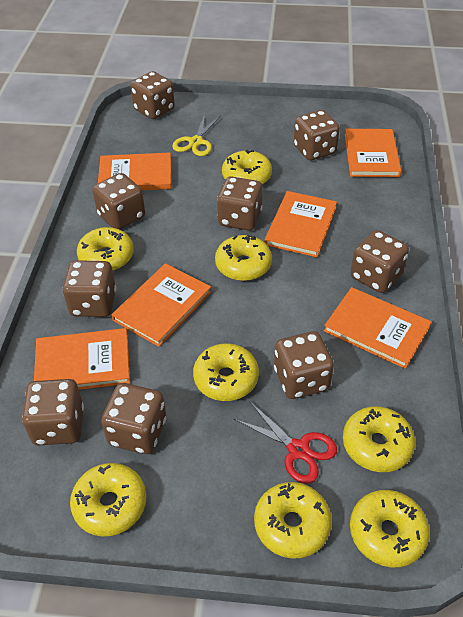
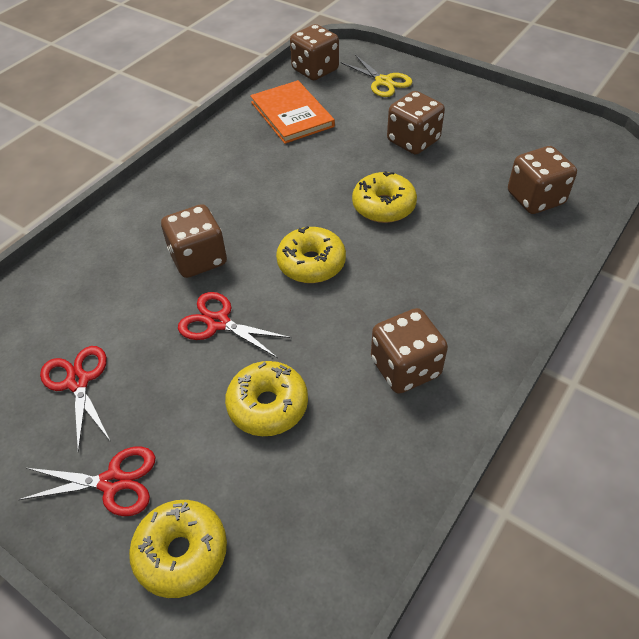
brown dice: [22,379,84,446] [63,260,116,317] [93,173,145,229] [101,383,166,454] [130,71,175,119] [217,176,263,231] [274,331,334,399] [294,110,340,160] [351,230,409,293] = 9 -> [161,204,227,278] [290,24,339,80] [371,308,448,394] [387,91,445,155] [508,146,577,214] = 5
orange book: [34,328,130,390] [98,153,171,190] [111,263,211,347] [264,191,337,257] [324,287,432,369] [345,129,401,177] = 6 -> [250,80,335,144] = 1
red scissors: [234,402,337,483] = 1 -> [18,446,155,516] [40,346,110,452] [178,292,292,358] = 3
yellow donut: [70,463,146,537] [77,227,134,271] [193,343,259,401] [215,235,272,281] [222,149,272,185] [254,482,332,559] [343,406,415,472] [350,490,429,567] = 8 -> [129,500,227,598] [225,361,308,436] [276,226,346,283] [352,171,417,223] = 4

